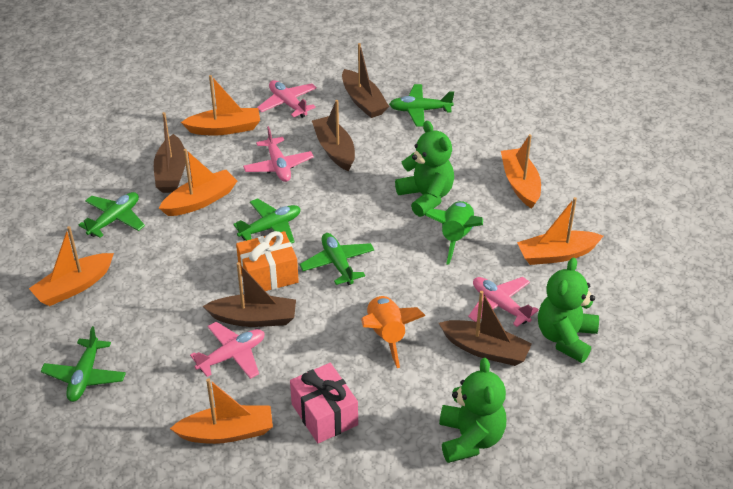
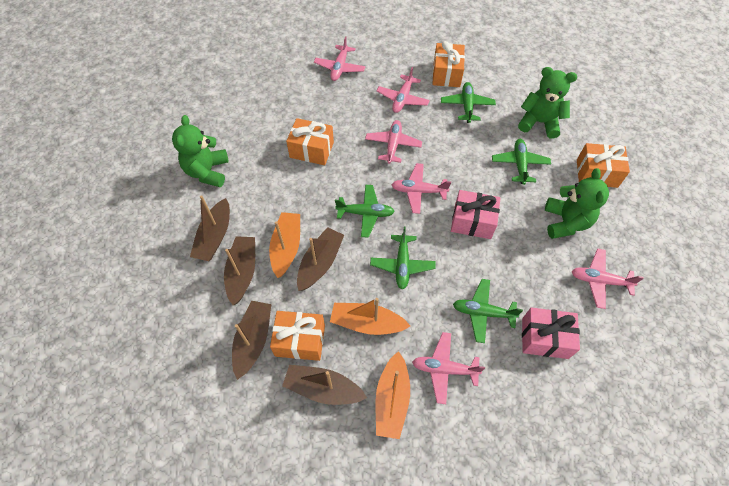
green rocket: [425,201,483,265] = 1 -> none = 0
orange boat: [29,226,114,306] [159,149,237,216] [170,378,273,444] [181,75,260,135] [501,134,541,209] [517,197,603,265] = 6 -> [269,212,300,278] [330,298,410,335] [376,351,410,439] = 3
orange gift: [236,231,299,291] = 1 -> [270,311,325,361] [286,118,334,165] [432,41,465,87] [577,143,630,188] = 4
orange rocket: [361,295,426,368] = 1 -> none = 0
pink gift: [290,363,358,443] = 1 -> [451,190,501,239] [522,307,580,359] = 2
pink plane: [190,322,265,379] [243,126,314,182] [257,80,317,118] [468,277,539,327] = 4 -> [314,36,365,81] [365,120,422,164] [376,67,430,113] [392,163,451,214] [412,332,485,404] [572,248,644,309] = 6

